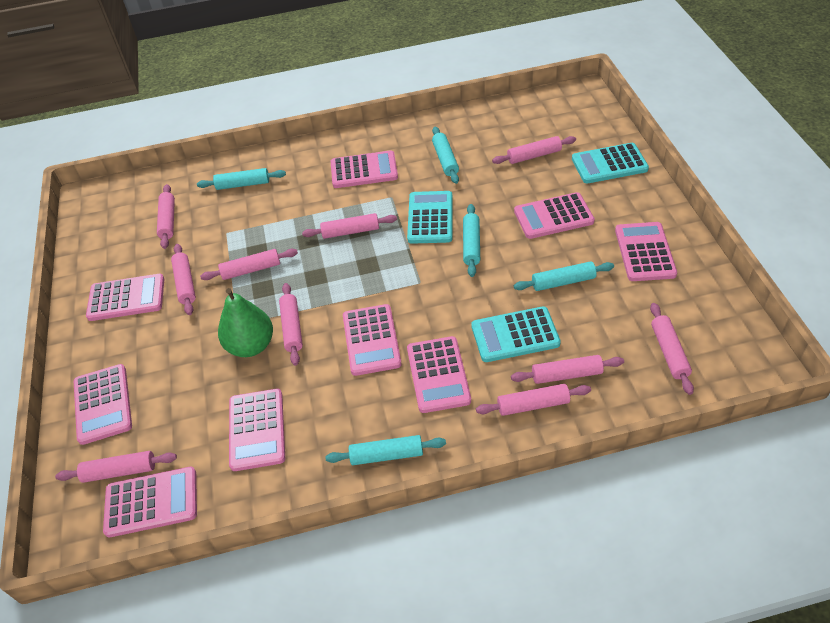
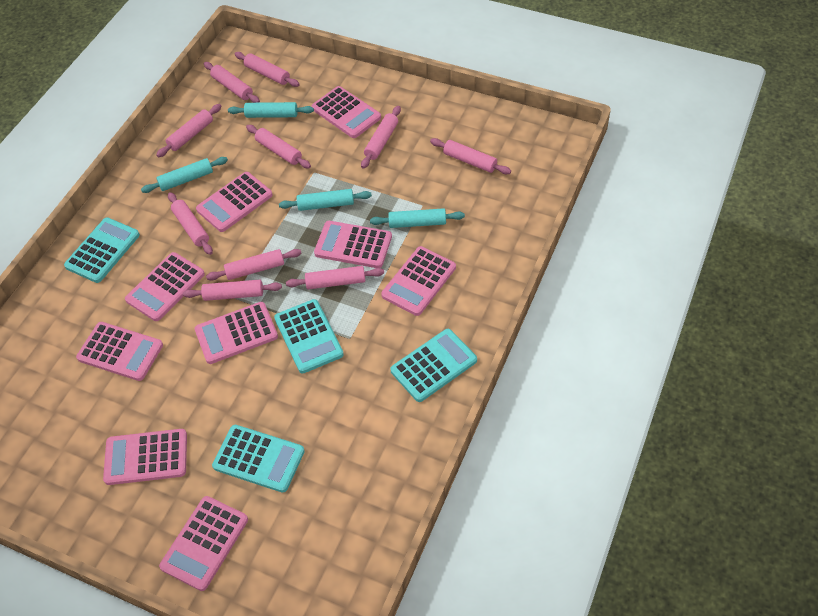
green pear: [218,288,273,357] = 1 -> none = 0
turquoise calculator: [407,191,452,244] [471,306,561,362] [572,143,649,183] = 3 -> [64,217,140,283] [212,425,305,493] [274,299,344,373] [390,329,477,402] = 4
turquoise rolling pin: [197,168,286,190] [325,435,446,465] [432,127,459,184] [463,204,480,277] [514,261,614,291] = 5 -> [141,157,228,193] [228,102,314,118] [279,189,372,211] [370,208,465,228] = 4

